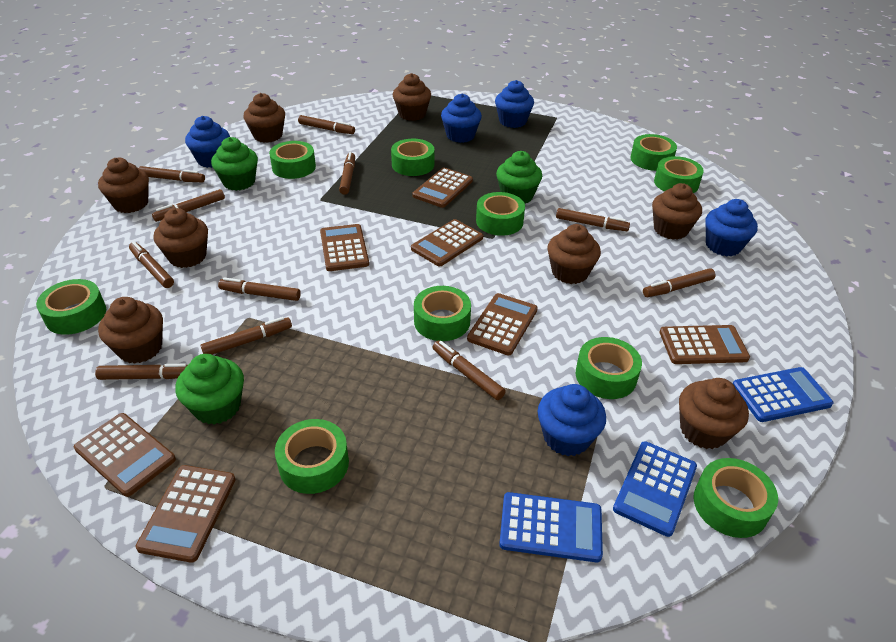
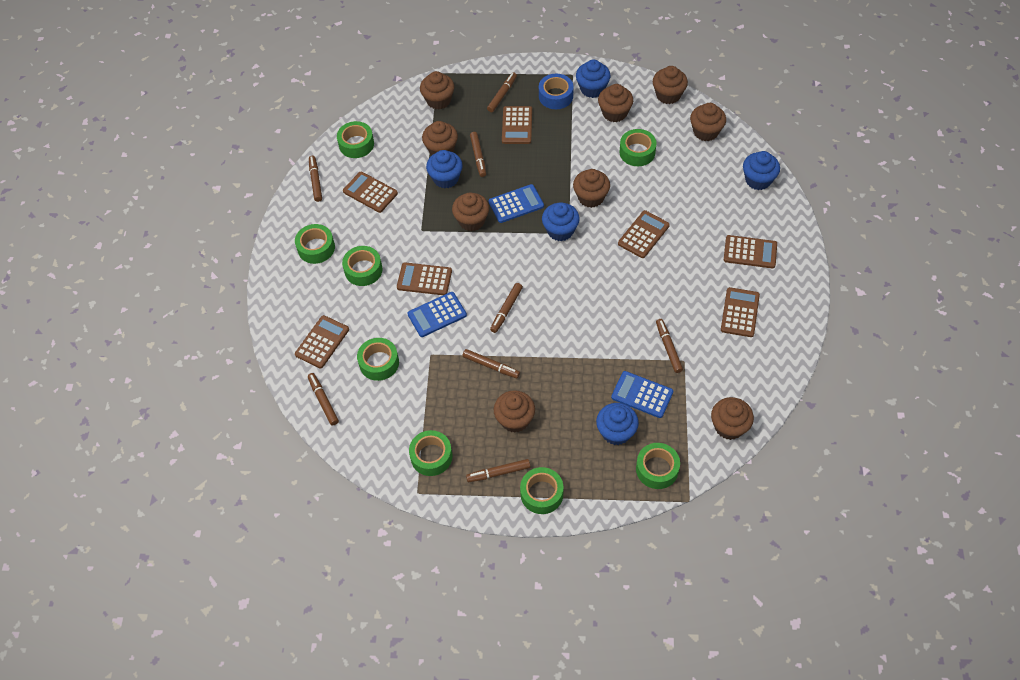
blue tape: none = 0 -> [539,74,574,109] = 1
brown cupcake: [98,158,149,213] [98,297,163,364] [154,208,208,268] [243,93,285,143] [393,73,431,121] [547,224,601,284] [652,183,702,240] [679,378,749,449] = 8 -> [420,71,454,110] [422,121,458,155] [452,193,489,231] [494,390,535,432] [573,169,610,208] [598,84,633,122] [653,66,688,104] [690,103,726,141] [711,397,754,440] = 9
brown marker: [95,364,187,380] [129,242,174,288] [139,166,205,183] [152,189,225,222] [201,317,292,355] [218,277,301,301] [298,115,355,134] [339,152,355,195] [432,341,506,400] [556,208,630,231] [643,268,716,297] = 11 -> [308,373,339,426] [309,156,322,202] [463,349,520,378] [466,459,530,482] [470,132,486,177] [487,72,517,112] [490,283,523,333] [656,319,683,373] = 8
green cupcake: [176,354,244,425] [211,137,258,191] [496,151,542,204] = 3 -> none = 0
green tape: [36,279,106,335] [269,141,316,179] [275,419,349,494] [391,139,434,176] [414,286,471,341] [476,192,525,236] [576,337,642,399] [631,134,677,171] [654,156,704,193] [693,458,778,538] = 10 -> [295,224,335,264] [337,121,374,158] [342,246,383,286] [357,338,399,381] [409,430,452,476] [520,467,564,514] [619,129,657,166] [636,443,680,489] = 8

